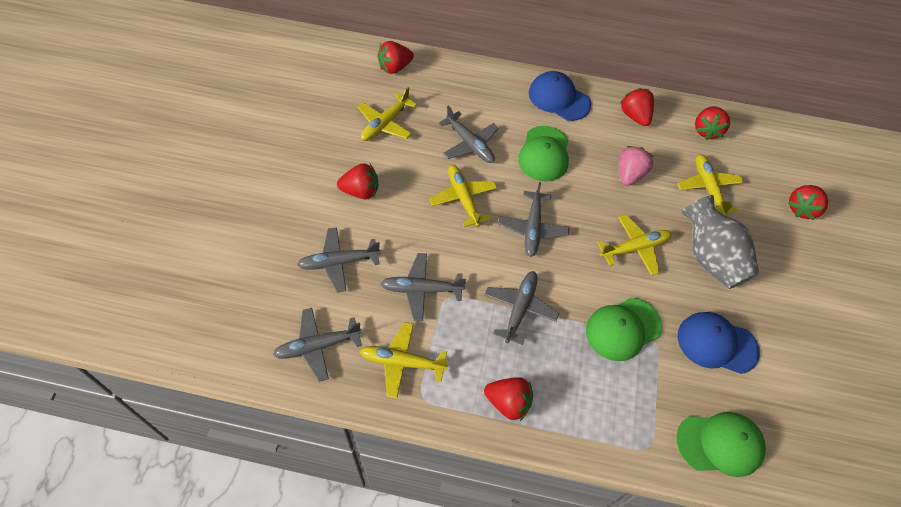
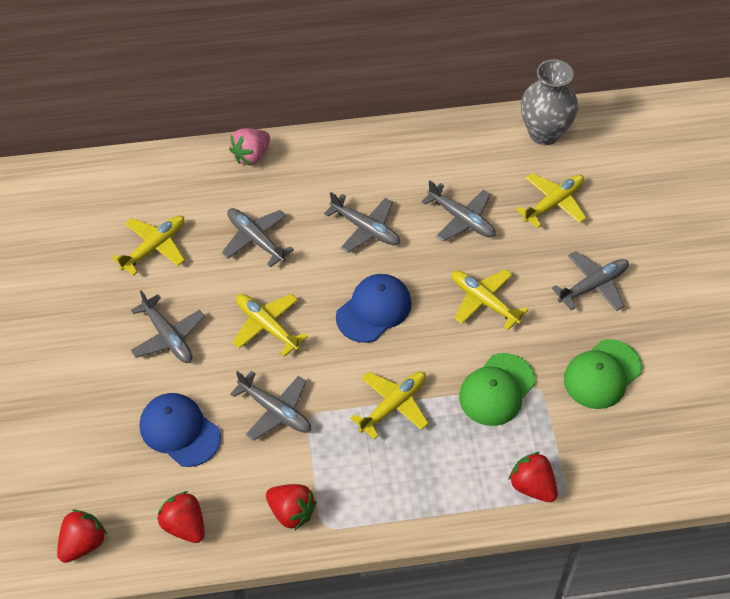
green cap: [518,126,569,182] [586,298,662,361] [676,412,766,477] = 3 -> [459,353,535,426] [564,339,642,409] = 2
red strawberry: [337,163,378,199] [377,41,414,74] [484,377,533,421] [621,88,654,126] [695,106,730,140] [788,185,828,220] = 6 -> [57,510,107,563] [157,491,205,543] [266,484,316,530] [509,452,558,502] = 4

